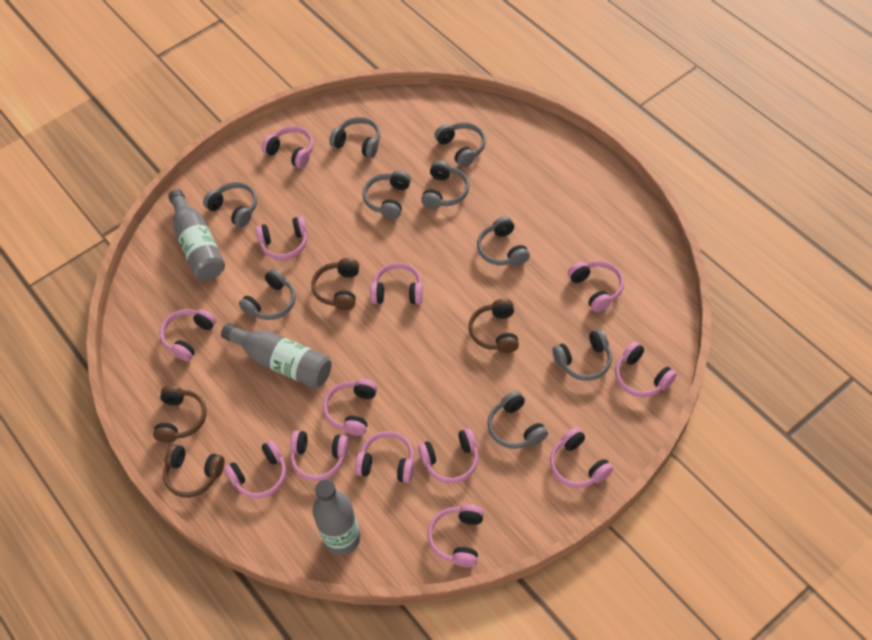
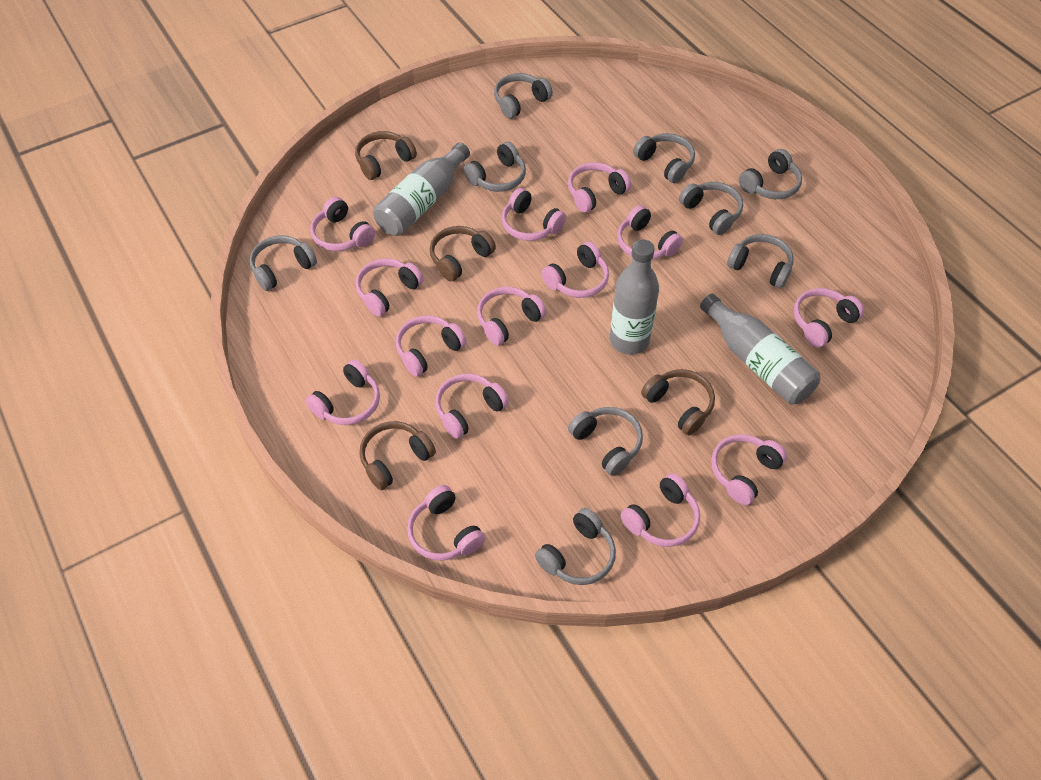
pink headphones: [160,309,216,361] [224,440,286,499] [256,216,308,260] [262,126,314,168] [290,430,349,481] [323,379,377,436] [355,431,414,483] [370,263,423,304] [418,428,478,483] [428,505,484,567] [550,427,613,488] [568,261,624,312] [615,341,677,397] = 13 -> [306,360,380,425] [310,197,375,251] [355,258,424,317] [396,315,467,377] [407,485,485,561] [435,374,509,439] [477,287,546,346] [502,188,566,241] [542,242,609,298] [568,162,631,213] [617,205,683,260] [621,473,700,547] [711,434,787,505] [793,288,864,347] = 14

